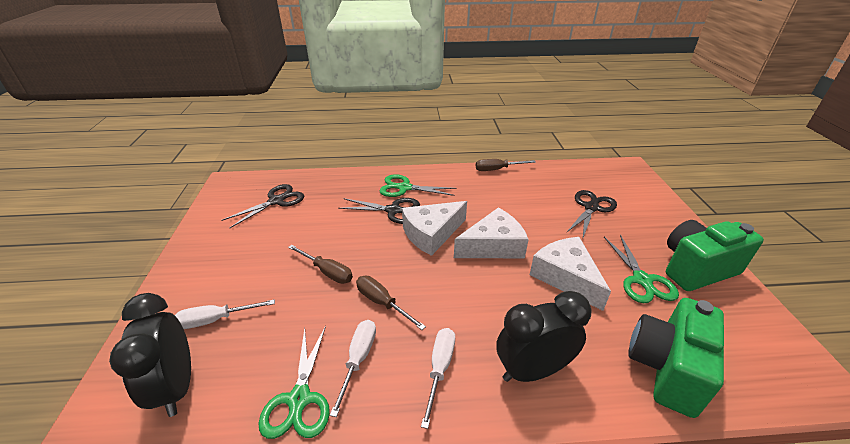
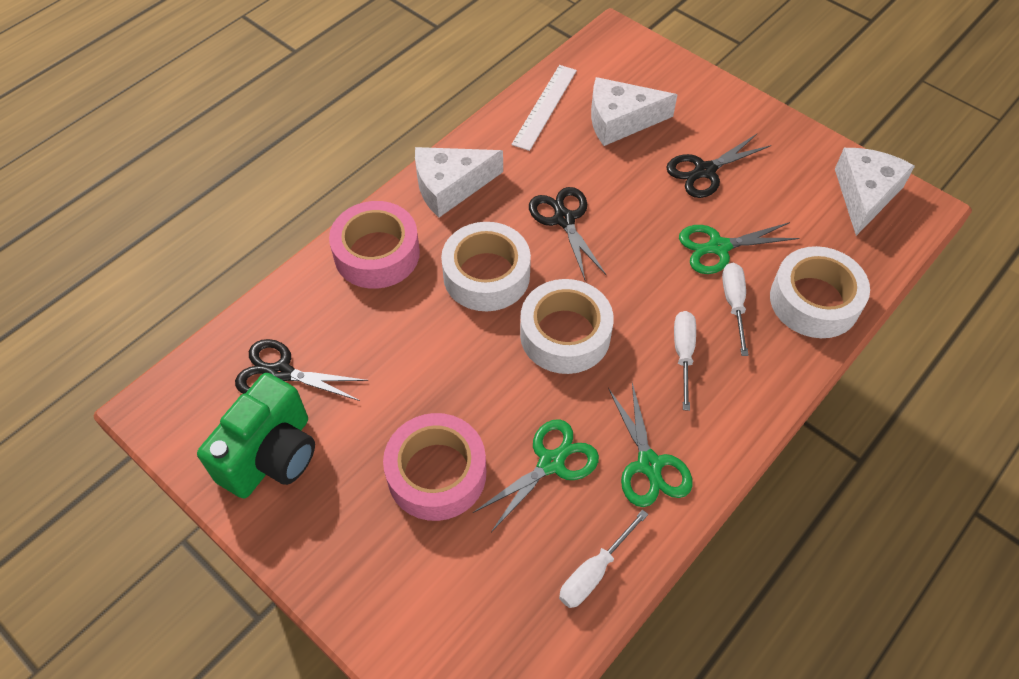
black clock: [109,293,191,417] [496,291,592,382] = 2 -> none = 0
brown screwdriver: [288,245,353,284] [356,276,426,330] [476,159,536,171] = 3 -> none = 0
green camera: [628,298,724,418] [666,220,764,291] = 2 -> [197,373,315,499] = 1
pink tape: none = 0 -> [329,201,420,289] [383,413,486,521] = 2
white ruler: none = 0 -> [511,65,577,151] = 1
white tape: none = 0 -> [441,222,531,311] [520,279,614,374] [770,246,870,338] = 3

